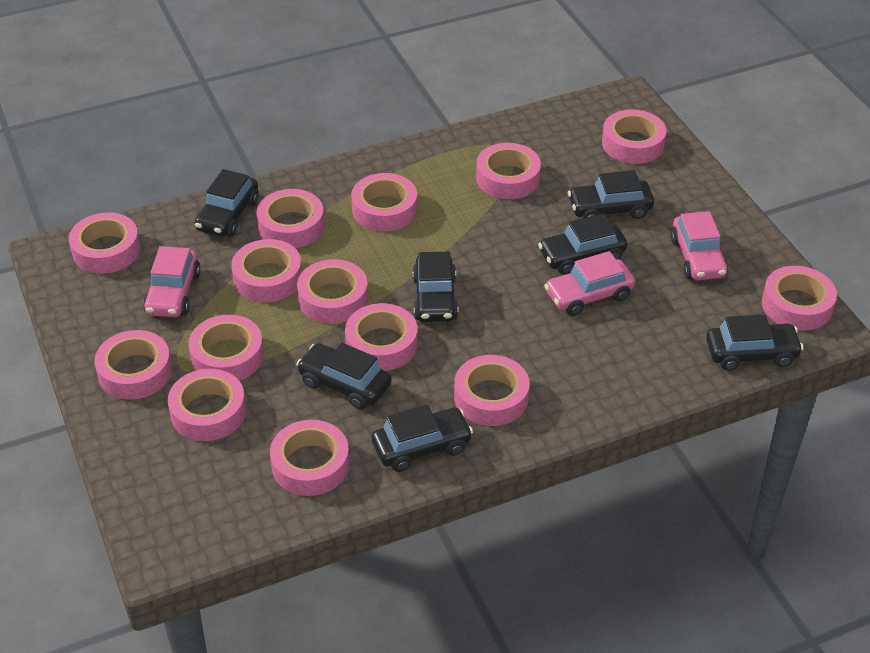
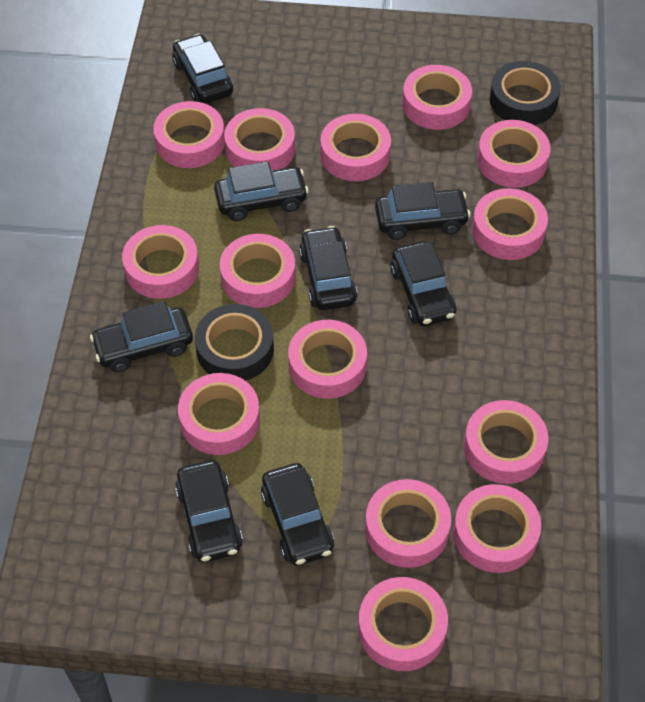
black car: [194,169,259,237] [296,343,391,410] [372,405,473,472] [412,252,458,322] [538,214,627,275] [568,170,654,219] [706,314,804,371] = 7 -> [90,301,193,372] [172,34,233,104] [175,460,243,562] [214,161,309,221] [261,463,334,565] [299,226,357,310] [375,182,471,240] [390,242,457,326] = 8
black tape: none = 0 -> [195,304,274,381] [490,61,561,125] = 2
pink car: [143,246,201,317] [544,251,635,316] [670,211,728,280] = 3 -> none = 0

